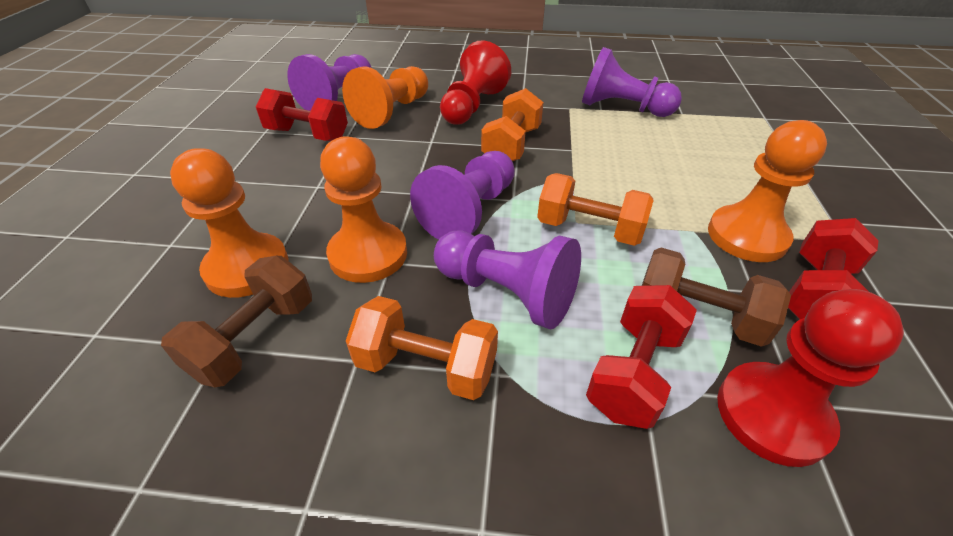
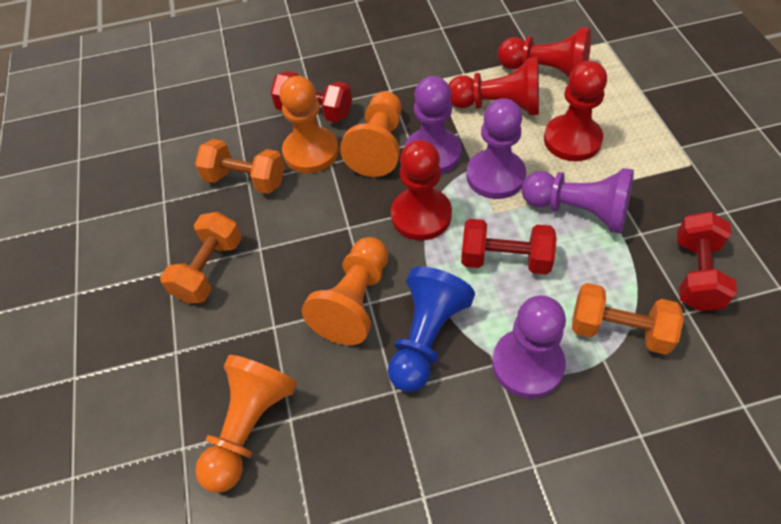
blue pawn: none = 0 -> [388,266,475,392] = 1
brown dumbbell: [161,256,312,387] [642,247,791,347] = 2 -> none = 0
red pawn: [440,40,511,125] [717,289,904,467] = 2 -> [391,140,452,240] [448,57,539,115] [498,27,591,78] [544,61,607,161] = 4

